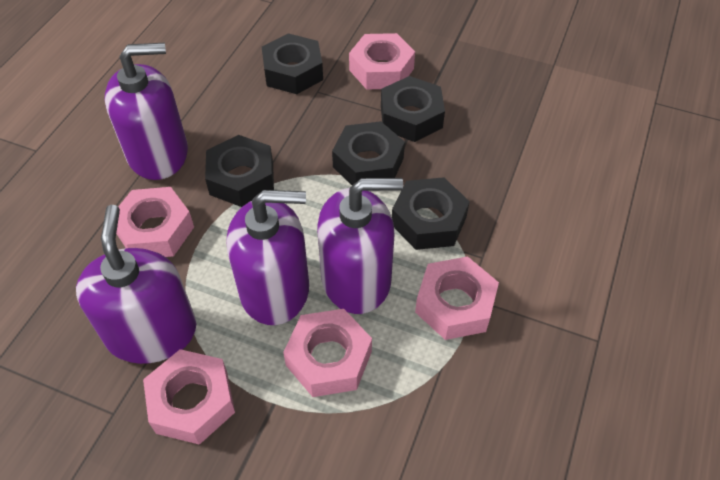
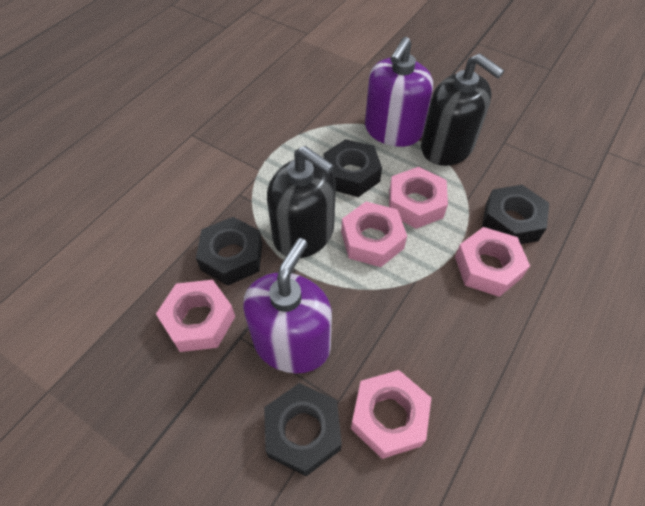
black nut: [205,135,274,207] [262,33,323,94] [332,121,405,185] [381,76,445,142] [392,177,470,250] = 5 -> [196,217,262,286] [264,383,342,476] [323,139,382,197] [482,185,549,244] = 4
black soap dispenser: none = 0 -> [267,146,336,258] [421,53,504,166] = 2
purple soap dispenser: [76,205,196,364] [105,43,188,180] [227,190,309,325] [317,178,403,314] = 4 -> [243,238,332,373] [365,37,433,147] = 2

